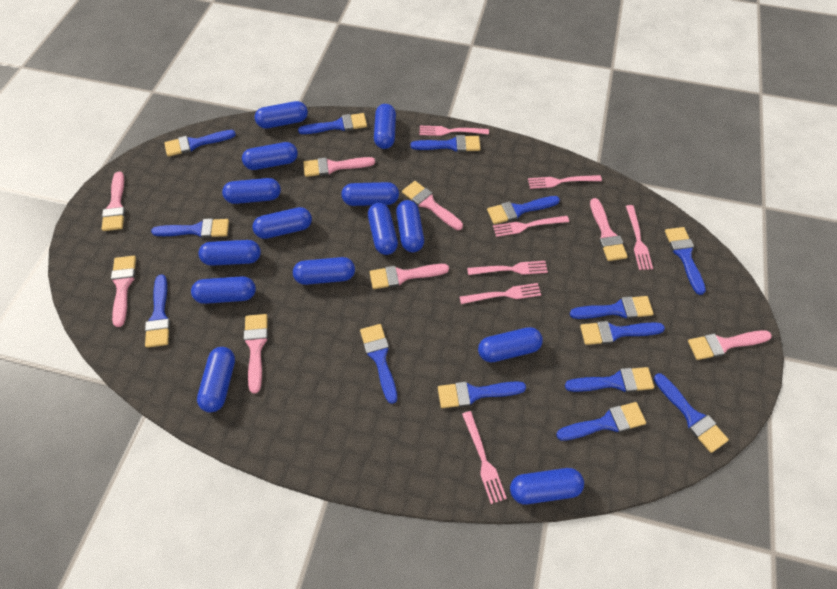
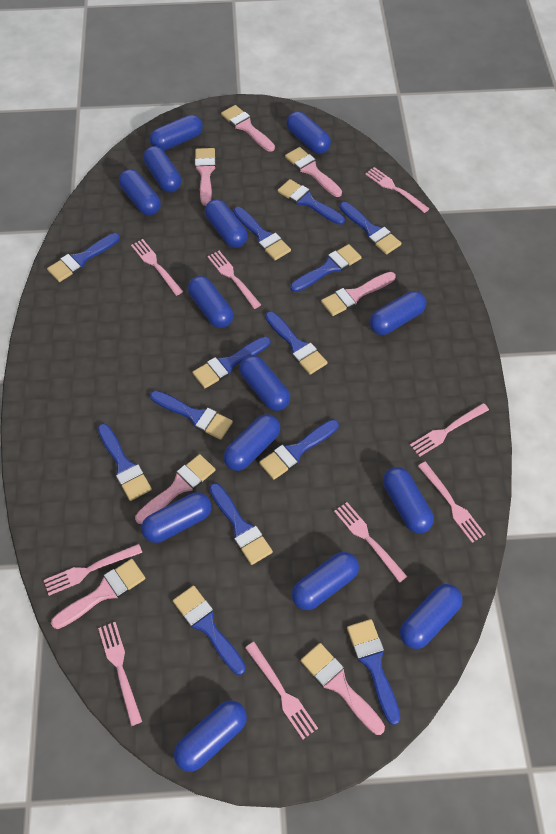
blue brush: [145,274,170,348] [151,218,229,238] [164,130,236,157] [298,113,367,134] [360,324,397,404] [410,135,480,152] [438,381,526,408] [487,196,560,224] [556,402,646,441] [565,367,654,392] [570,296,654,319] [580,321,665,345] [654,373,729,453] [665,227,706,295] = 14 -> [47,233,120,282] [98,424,152,501] [150,390,233,440] [173,586,246,675] [192,336,271,388] [209,483,273,565] [234,207,291,260] [259,419,339,480] [265,311,327,375] [278,179,345,225] [291,244,362,292] [340,202,401,254] [347,619,400,725] = 13
pink brush: [102,172,126,231] [111,256,136,327] [244,314,268,394] [303,157,375,177] [370,264,449,289] [402,181,463,230] [590,198,628,261] [688,330,772,360] = 8 -> [51,559,145,629] [135,454,215,524] [195,148,216,206] [221,105,275,152] [285,147,342,197] [301,643,385,735] [321,272,396,316] = 7
pink fork: [419,126,489,136] [460,283,541,304] [462,411,507,504] [467,261,548,275] [493,216,569,237] [528,175,602,189] [626,205,653,270] = 7 -> [44,544,142,596] [98,622,142,726] [131,239,183,296] [207,251,261,309] [245,642,318,739] [334,502,408,583] [365,167,430,213] [410,403,489,457] [418,462,486,543] = 9

